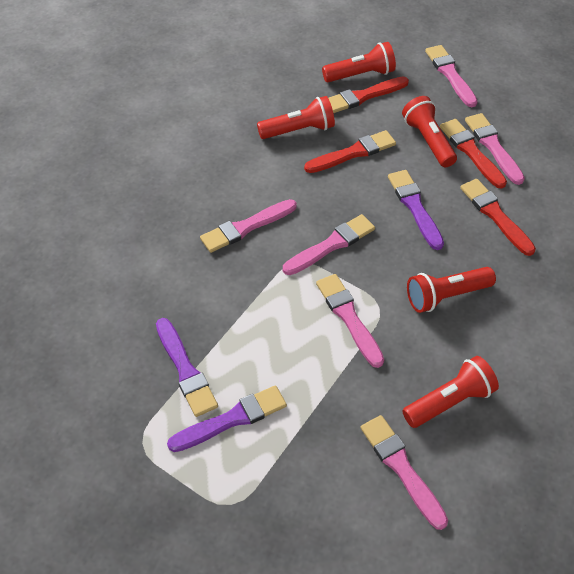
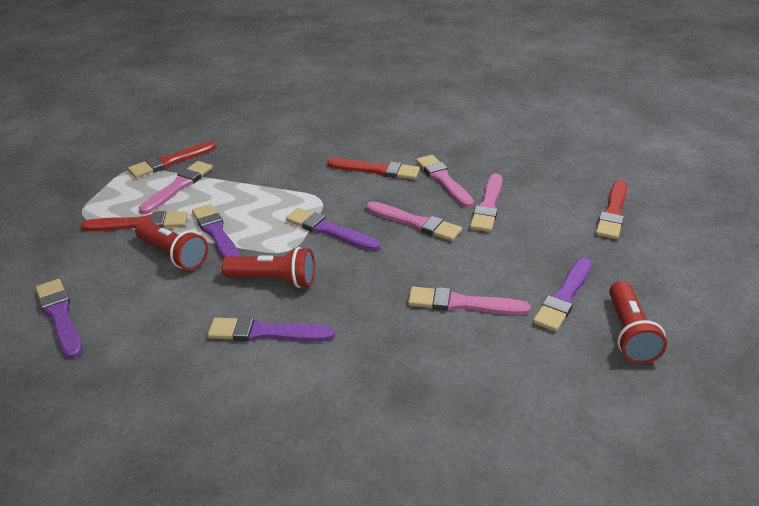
pink brush: [200,199,297,253] [283,214,375,275] [316,274,384,368] [360,415,448,530] [425,45,478,107] [465,113,525,185] = 6 -> [139,161,213,214] [366,201,462,241] [408,287,531,315] [416,155,474,208] [470,173,502,232] = 5
purple brush: [156,318,218,417] [167,385,287,452] [388,170,444,250] = 3 -> [36,279,82,359] [192,204,240,259] [208,317,335,341] [286,208,380,251] [533,258,592,332] = 5
red flashlight: [257,96,335,139] [322,42,396,82] [402,96,457,167] [403,356,499,428] [407,267,496,313] = 5 -> [135,220,208,270] [222,247,315,288] [609,281,667,364] = 3

